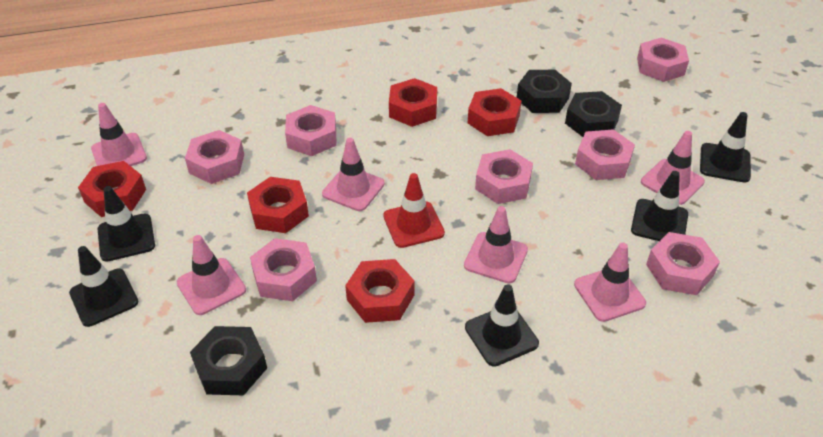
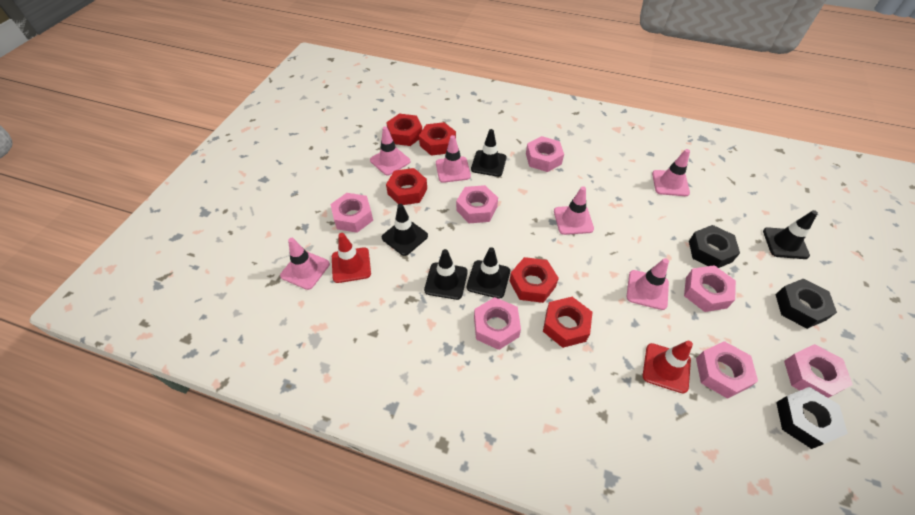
red traffic cone: [383,173,445,248] = 1 -> [332,233,371,283] [643,341,693,393] = 2

